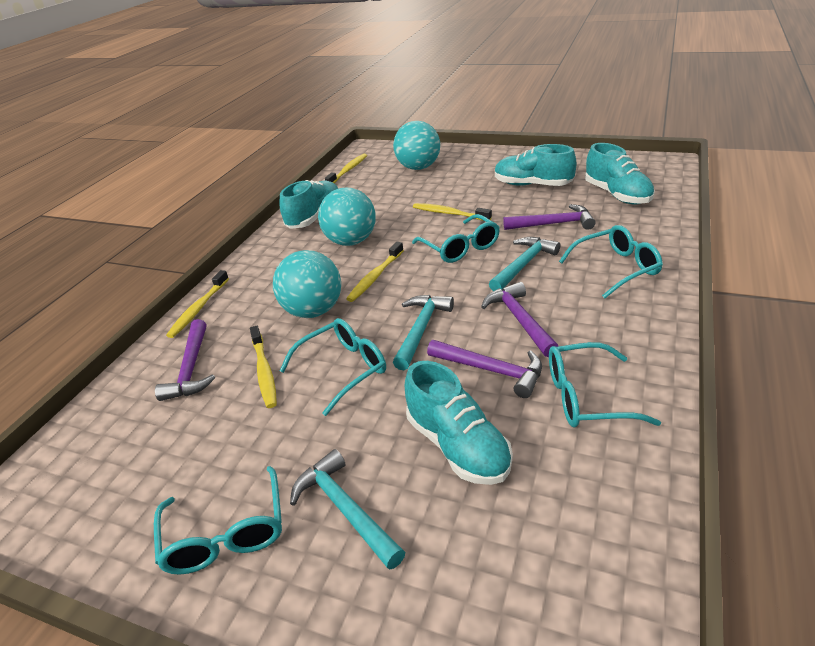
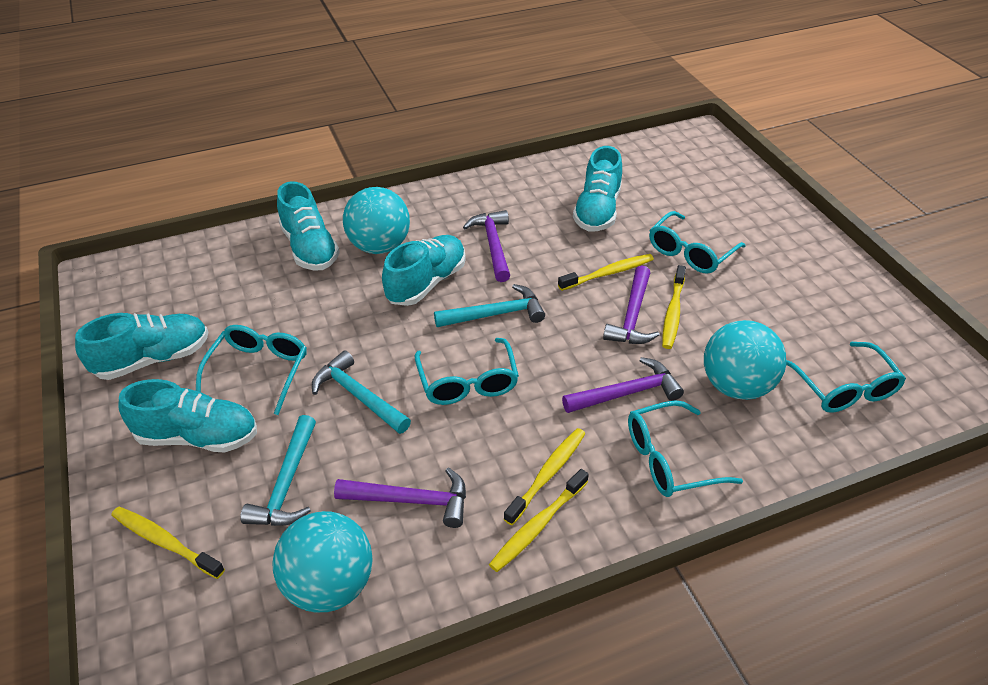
turquoise shoe: [280,180,338,229] [405,361,513,485] [495,144,577,186] [585,143,655,204] = 4 -> [75,313,209,380] [119,379,257,453] [277,181,340,270] [382,235,466,306] [573,146,622,232] = 5

